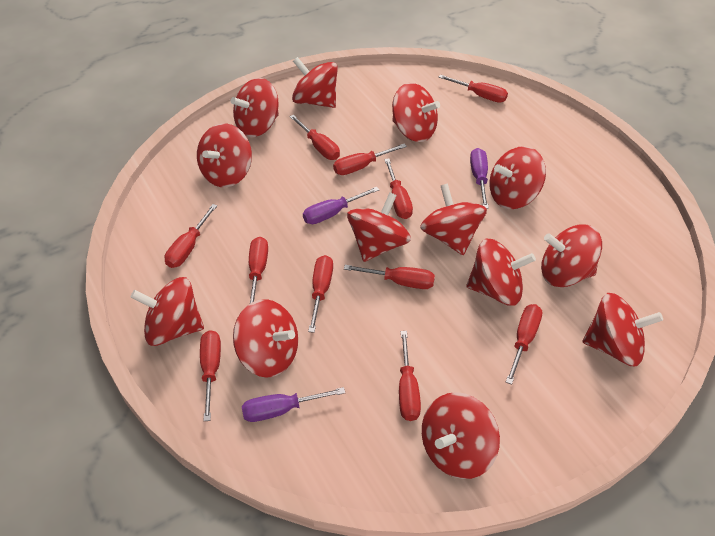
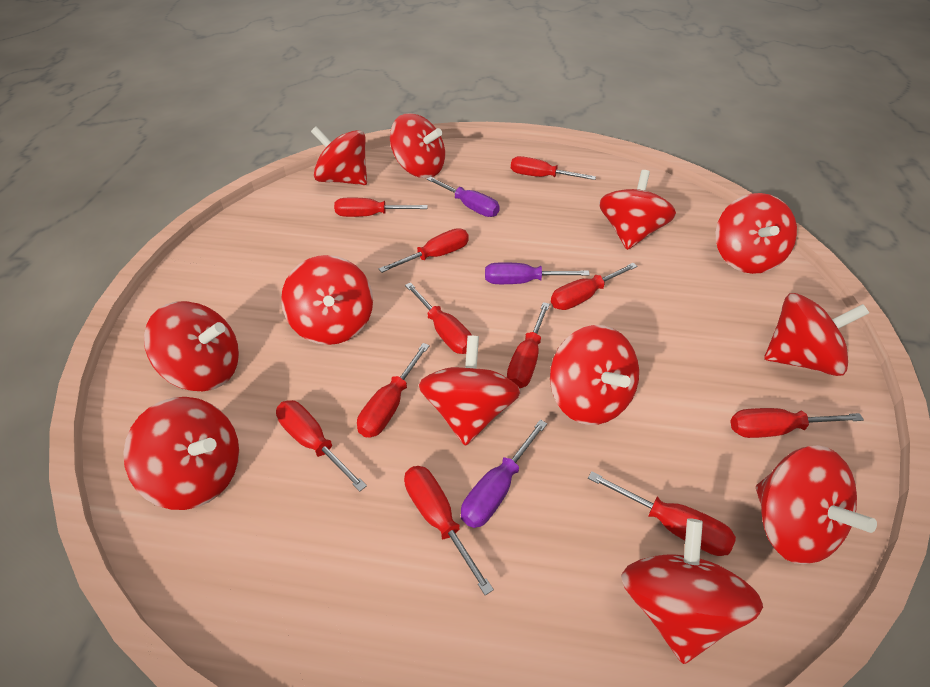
red spinning top: [131,277,204,346] [197,123,252,187] [230,78,279,137] [233,299,298,378] [292,57,338,108] [347,192,411,262] [392,83,440,142] [420,184,487,255] [422,392,500,479] [467,238,536,306] [489,146,546,209] [541,225,602,287] [583,293,663,366] = 13 -> [123,397,239,510] [144,301,239,391] [281,255,373,345] [311,126,367,185] [390,113,445,178] [418,335,521,446] [550,325,639,425] [599,170,676,250] [621,518,763,664] [716,193,797,274] [756,445,877,564] [764,293,869,376] = 12

